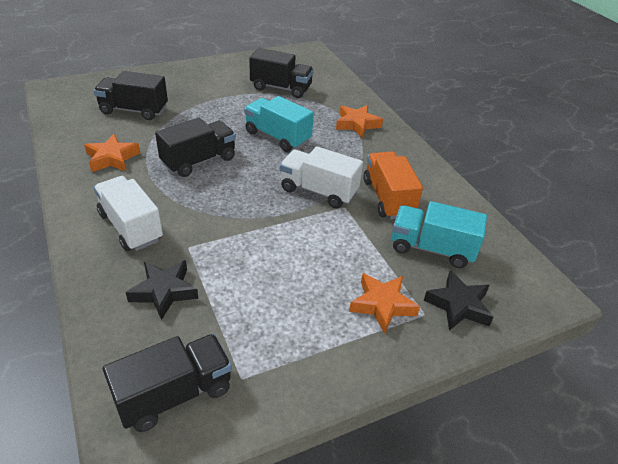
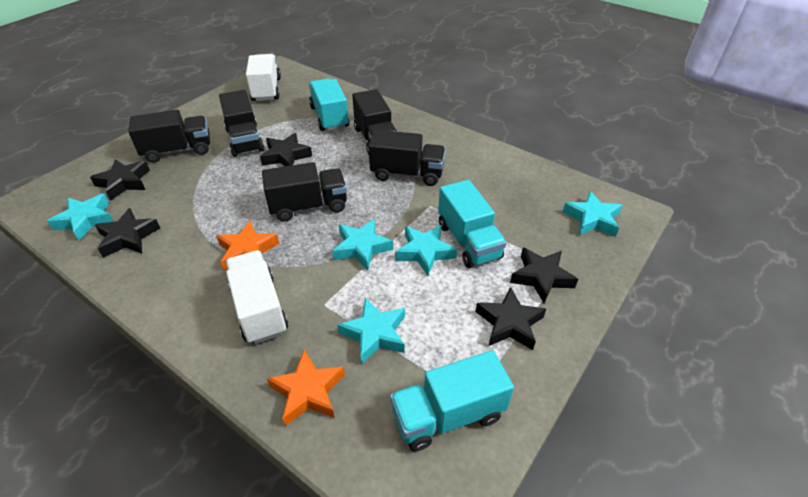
black star: [125,260,198,320] [424,271,494,331] = 2 -> [90,159,150,201] [95,208,160,258] [260,133,312,166] [476,287,546,350] [510,248,578,303] = 5
black truck: [94,71,168,120] [103,334,232,432] [155,118,236,177] [249,48,314,98] = 4 -> [128,110,210,163] [219,90,264,157] [262,162,347,222] [352,89,397,155] [369,130,446,186] = 5
orange star: [84,134,140,172] [336,105,383,138] [349,273,420,334] = 3 -> [216,220,279,271] [267,349,345,426] = 2
orange truck: [363,151,423,219] = 1 -> none = 0
turquoise star: none = 0 -> [47,193,114,241] [332,219,393,271] [337,297,405,364] [395,225,457,276] [563,191,623,237] = 5
turquoise truck: [244,96,314,152] [392,201,487,268] = 2 -> [309,78,350,131] [390,350,514,451] [438,180,507,268] = 3

